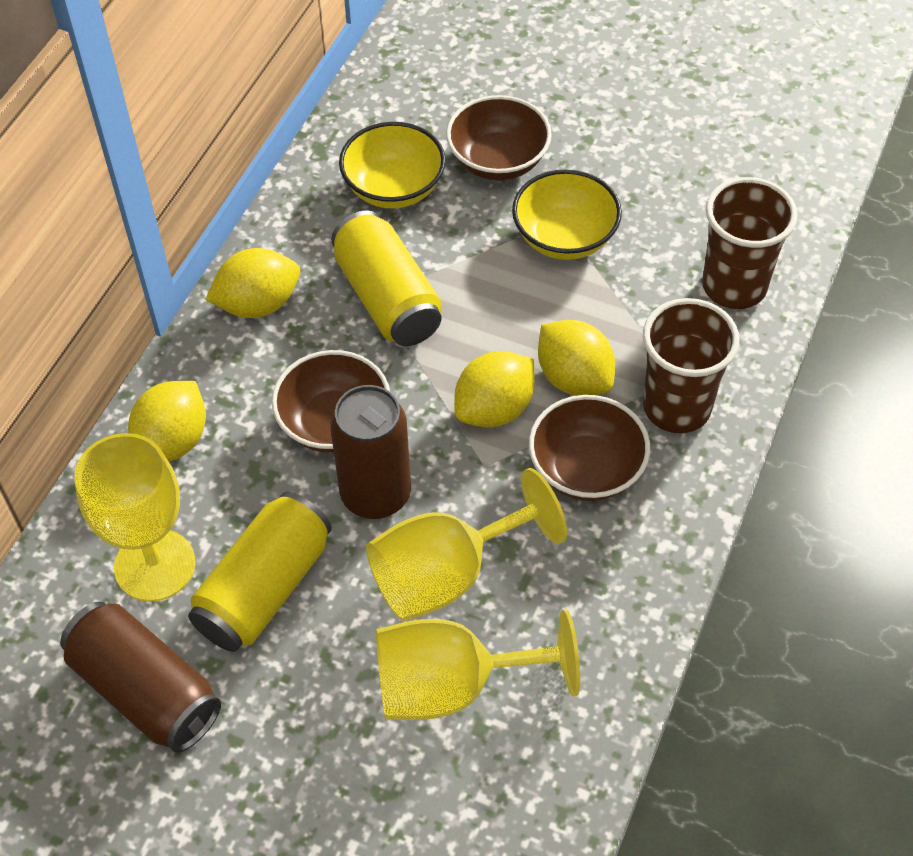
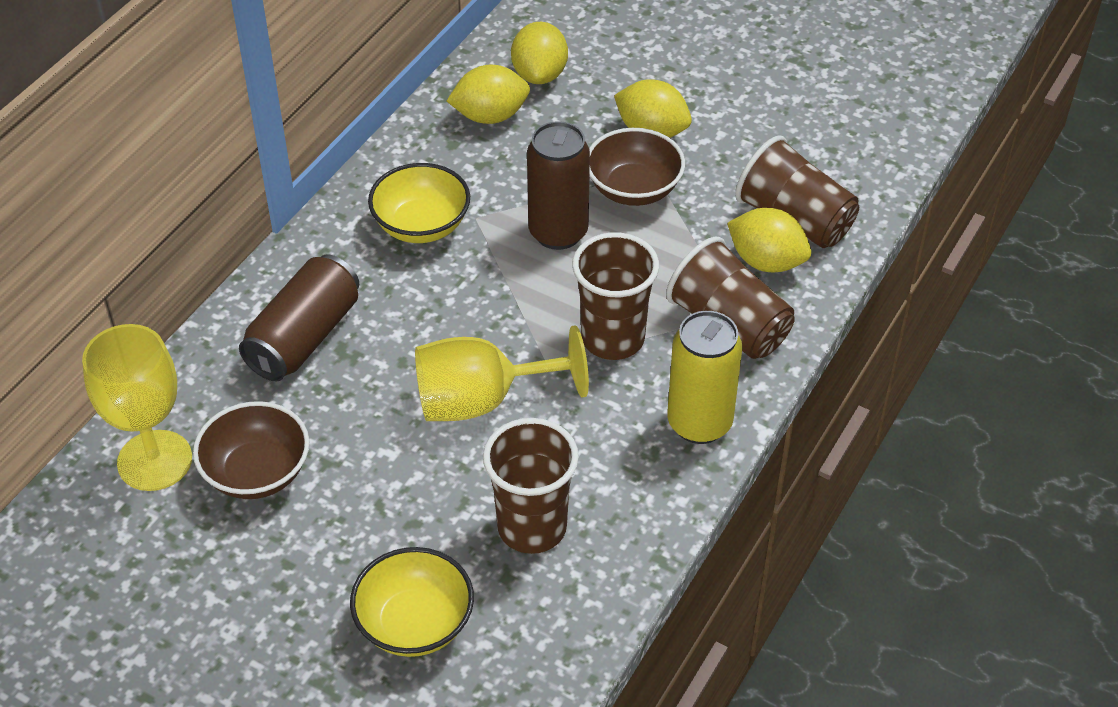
brown bowl: [272,350,390,453] [446,95,552,180] [529,395,650,501] = 3 -> [193,401,309,499] [589,128,685,206] = 2
brown cup: [643,298,740,433] [702,177,798,309] = 2 -> [483,418,579,554] [572,232,659,360] [666,237,795,359] [735,135,859,248] = 4
yellow can: [188,492,332,652] [331,211,442,346] = 2 -> [667,311,742,444] = 1
yellow goblet: [75,433,196,602] [366,468,567,621] [376,609,580,720] = 3 -> [82,324,192,491] [415,325,589,421] = 2

